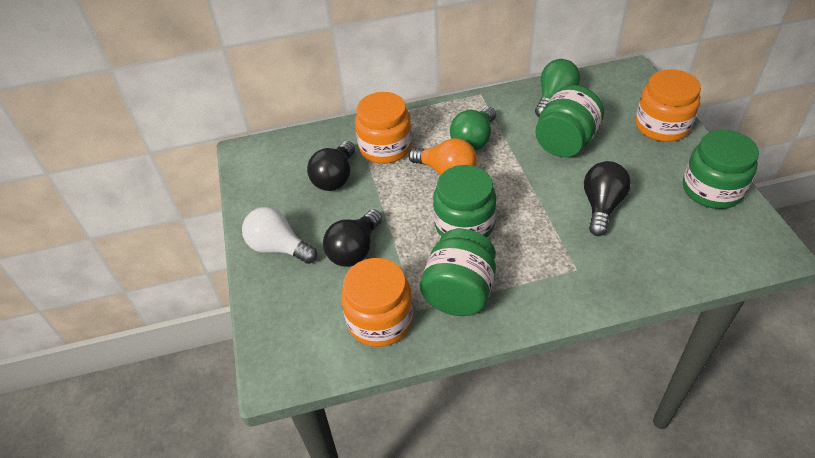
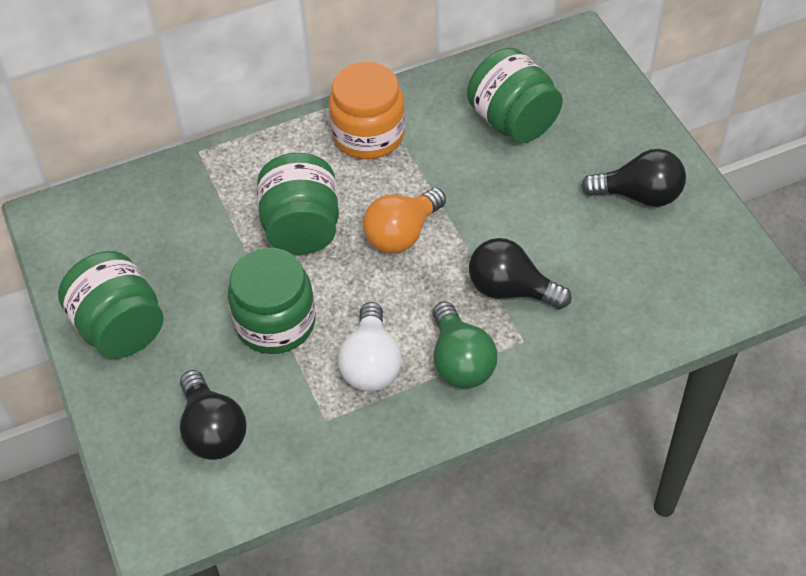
green light bulb: [450,107,496,151] [535,59,580,117] = 2 -> [433,301,497,388] = 1
orange jar: [341,258,413,347] [355,92,412,164] [635,69,701,142] = 3 -> [329,62,405,159] = 1

